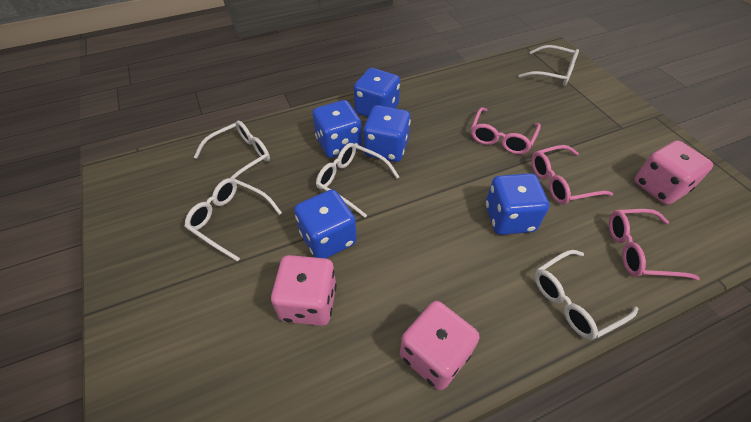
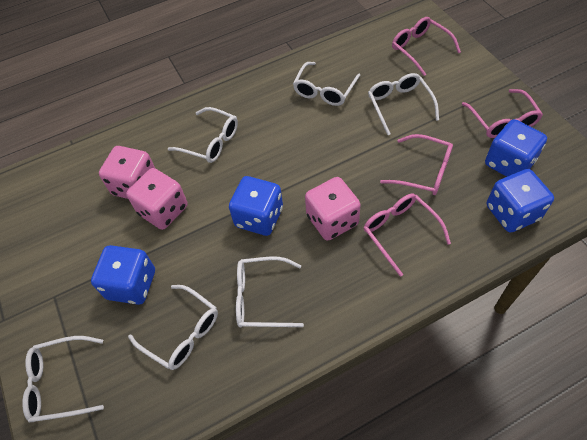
blue dice: [294,189,357,258] [312,100,362,158] [354,68,400,117] [363,105,411,162] [486,173,549,235] = 5 -> [91,245,155,305] [229,176,283,236] [485,119,547,177] [487,169,554,233] = 4
pink glasses: [471,107,541,154] [531,145,613,205] [609,209,700,280] = 3 -> [364,194,451,277] [380,134,453,195] [392,17,461,76] [462,89,543,138] = 4
white glasses: [184,178,282,262] [194,120,270,179] [316,143,399,218] [518,45,579,86] [535,250,639,340] = 5 -> [22,336,104,422] [128,285,218,370] [168,107,238,163] [236,257,304,328] [293,62,360,106] [368,73,439,135] = 6

